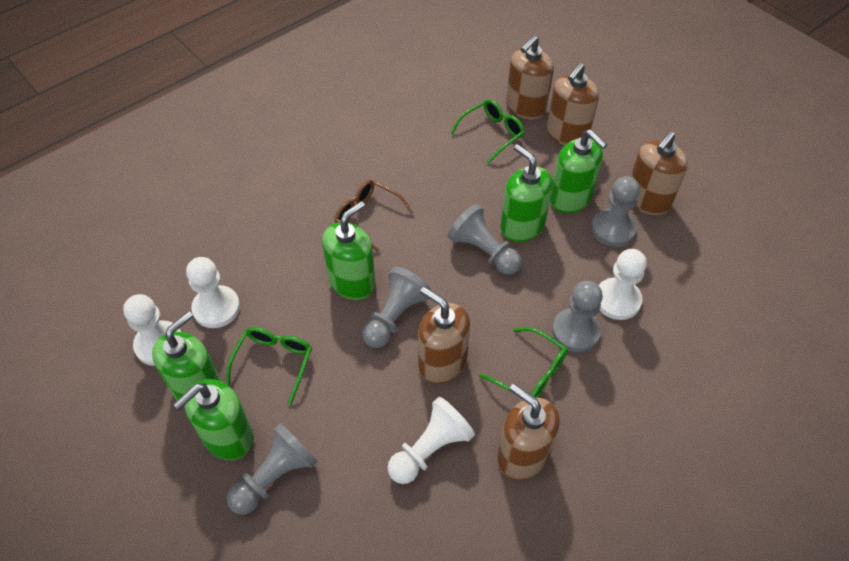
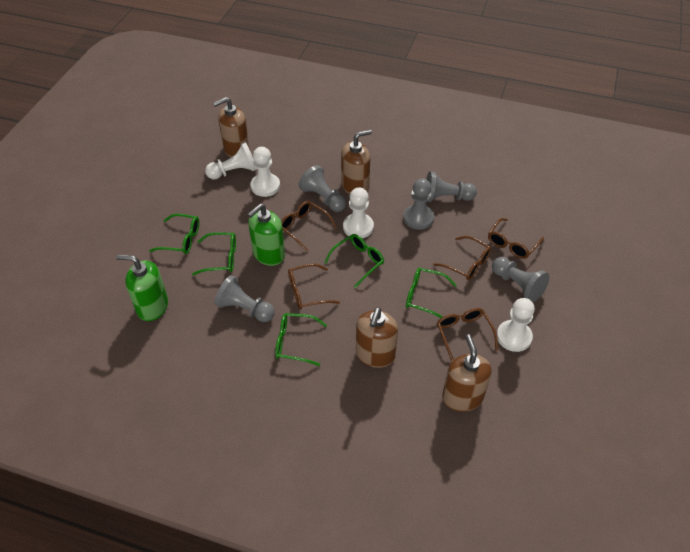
brown glasses: [335,180,414,252] = 1 -> [281,201,337,252] [288,264,340,310] [433,236,491,280] [437,308,498,361] [488,218,544,259] = 5
brown soap dispenser: [418,287,470,384] [497,383,560,480] [506,35,554,119] [546,63,599,145] [630,131,688,215] = 5 -> [213,97,250,157] [341,130,372,194] [356,307,398,368] [442,335,492,412] = 4
green glasses: [226,327,312,406] [451,99,525,164] [479,327,568,398] = 3 -> [149,214,199,254] [192,232,236,275] [275,313,327,366] [324,234,384,288] [406,268,457,318] = 5
green soap dispenser: [152,311,222,401] [173,379,254,460] [322,201,376,300] [500,144,553,242] [550,129,608,213] = 5 -> [116,254,168,321] [247,204,285,266] = 2

